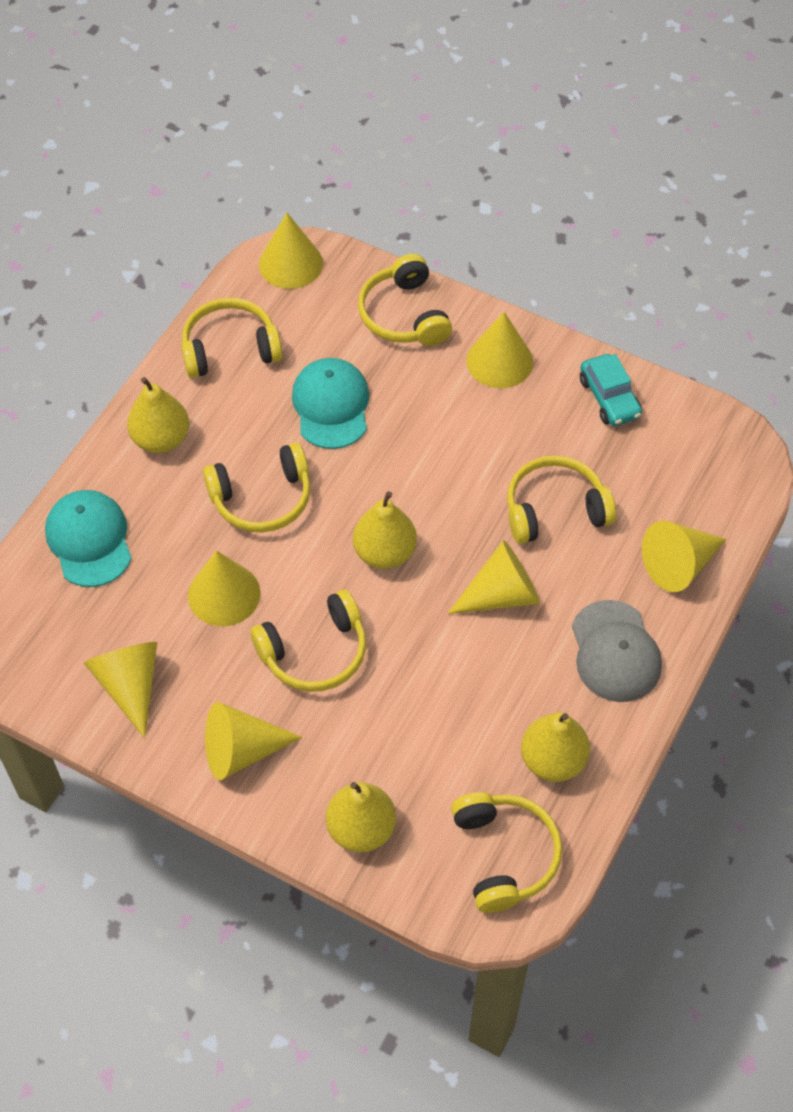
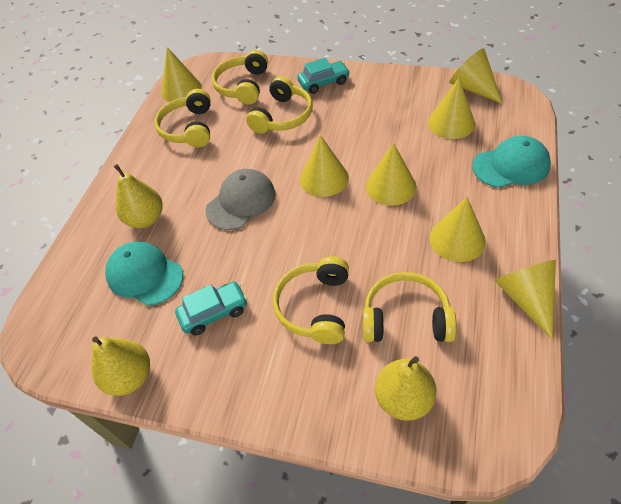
turquoise car: [580,354,642,426] = 1 -> [175,282,247,336] [297,58,350,94] = 2
yellow headphones: [181,298,283,378] [203,443,311,532] [250,590,366,692] [358,254,452,346] [451,792,562,913] [507,456,616,544] = 6 -> [155,89,211,148] [212,50,268,105] [246,76,313,134] [273,256,349,344] [363,272,457,342] = 5
yellow pear: [127,377,189,453] [326,782,396,852] [353,491,417,569] [521,712,590,782] = 4 -> [92,336,150,396] [114,164,163,228] [375,356,437,421] = 3

